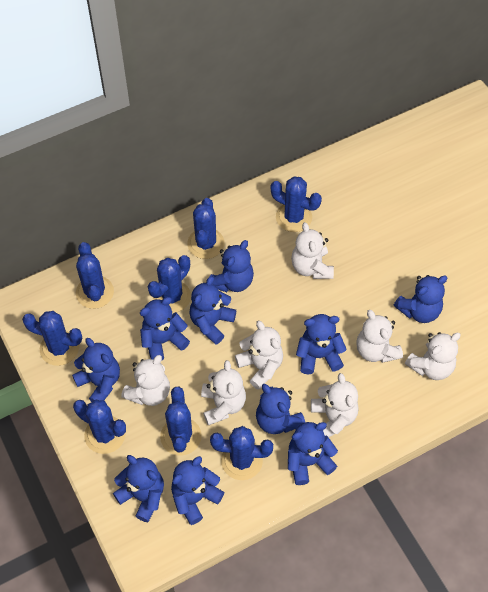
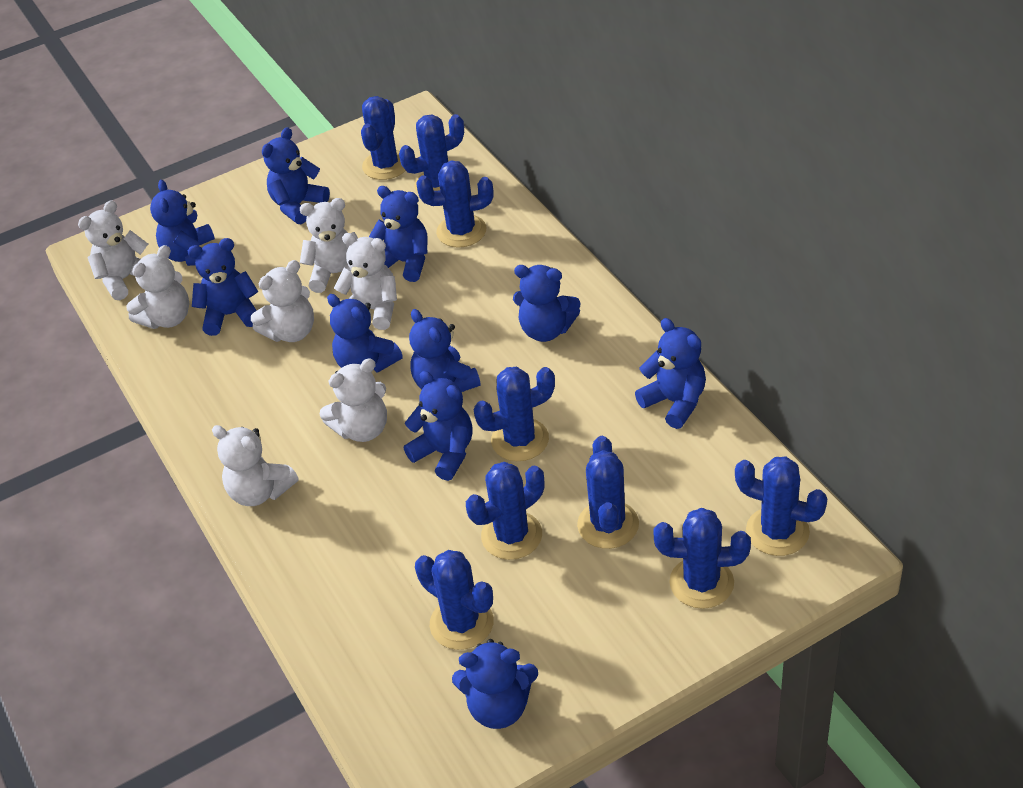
blue cactus: [22,311,82,366] [73,399,126,454] [76,242,114,309] [148,255,191,313] [160,387,202,456] [188,198,225,259] [210,426,273,480] [271,176,322,232] = 8 -> [361,96,406,180] [399,114,464,193] [415,550,494,650] [416,160,493,248] [466,462,544,560] [474,367,555,461] [577,436,639,549] [653,508,751,609] [735,457,827,556] = 9

